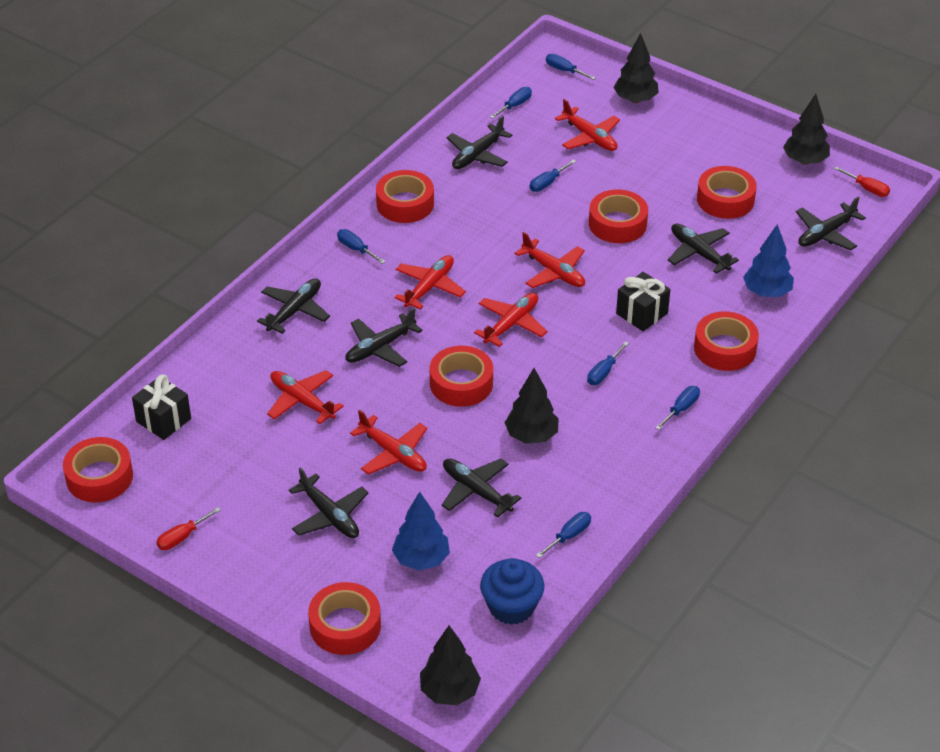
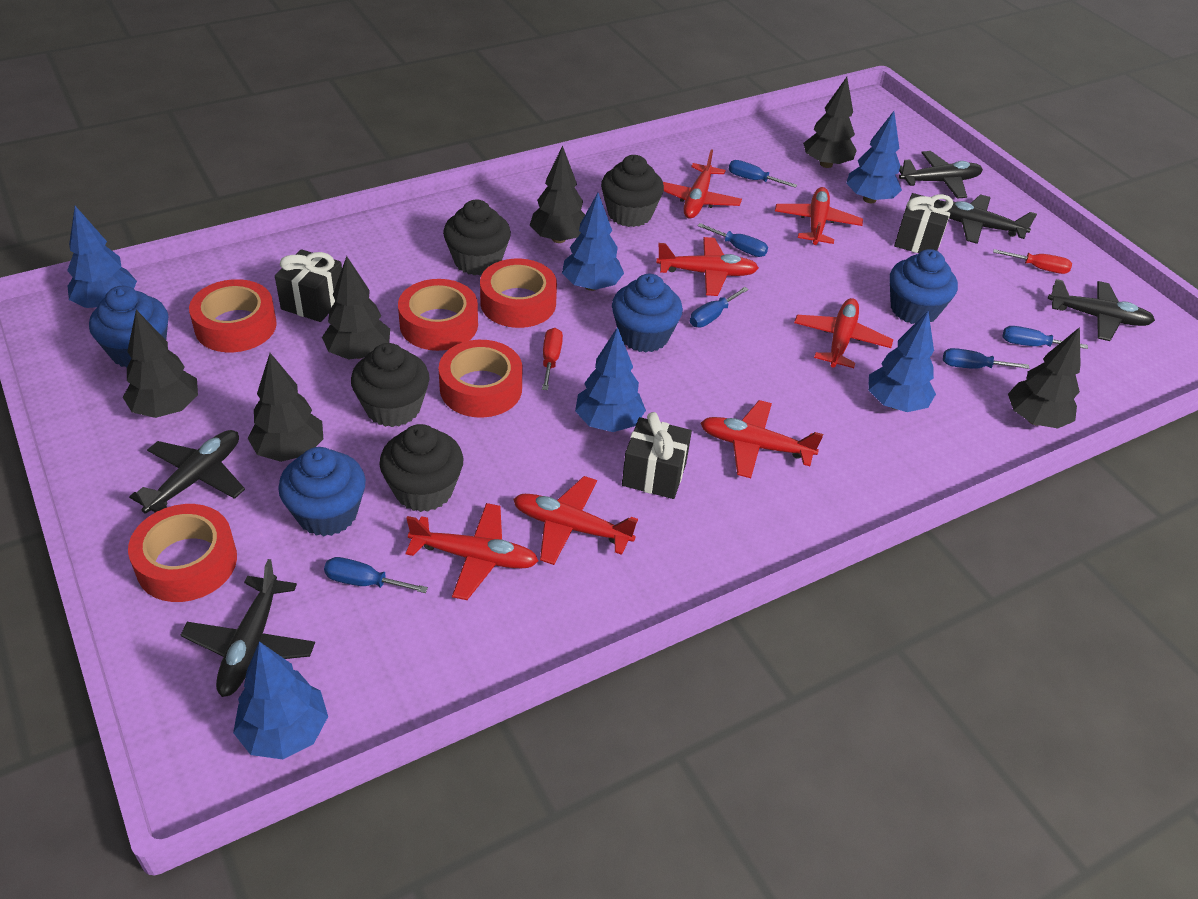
black cupcake: none = 0 -> [351,343,429,427] [379,424,463,512] [443,200,511,276] [601,155,664,227] = 4
black gift: [132,374,191,440] [616,272,670,331] = 2 -> [275,249,342,322] [622,412,692,499] [894,193,953,253] = 3
black plane: [257,278,330,334] [289,467,368,538] [345,308,423,367] [442,459,521,518] [446,116,513,169] [668,223,739,274] [796,196,866,250] = 7 -> [129,430,245,514] [181,559,315,697] [899,151,983,199] [945,195,1037,244] [1048,279,1155,341] = 5
black tree: [420,626,481,705] [505,368,559,444] [613,33,659,103] [783,94,830,165] = 4 -> [123,310,198,418] [248,353,323,462] [322,256,390,360] [530,146,585,243] [803,77,857,168] [1008,327,1081,428] = 6
blue cupcake: [480,558,544,625] = 1 -> [89,286,168,368] [278,447,366,536] [612,274,683,352] [890,249,958,324] = 4
blue screwdriver: [337,229,385,264] [490,87,532,119] [530,160,576,192] [536,512,591,558] [546,54,596,80] [587,341,629,385] [655,386,700,430] = 7 -> [324,557,428,593] [690,287,749,327] [697,223,768,257] [729,160,797,188] [943,348,1029,369] [1003,326,1088,349] = 6
blue tree: [392,492,450,570] [743,224,794,297] = 2 -> [67,206,137,308] [233,641,328,759] [562,193,624,291] [575,327,646,432] [846,111,902,203] [868,311,936,412] = 6
red plane: [267,370,344,424] [350,409,427,475] [394,255,466,310] [474,293,548,347] [515,232,585,288] [555,99,620,151] = 6 -> [406,503,538,600] [513,476,638,565] [656,237,759,296] [663,149,742,219] [701,400,823,478] [775,187,863,245] [794,298,893,368] = 7
red tape: [63,437,133,502] [308,582,381,655] [376,170,434,223] [430,346,493,407] [589,190,648,243] [694,311,759,371] [697,166,757,219] = 7 -> [128,504,237,602] [189,279,277,352] [398,279,478,351] [439,340,522,418] [480,259,557,328] = 5

